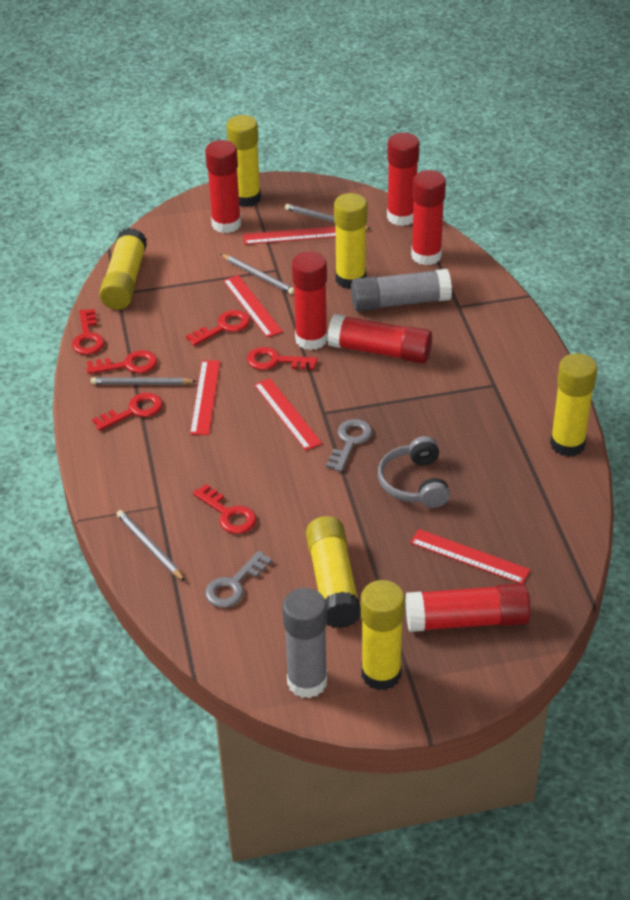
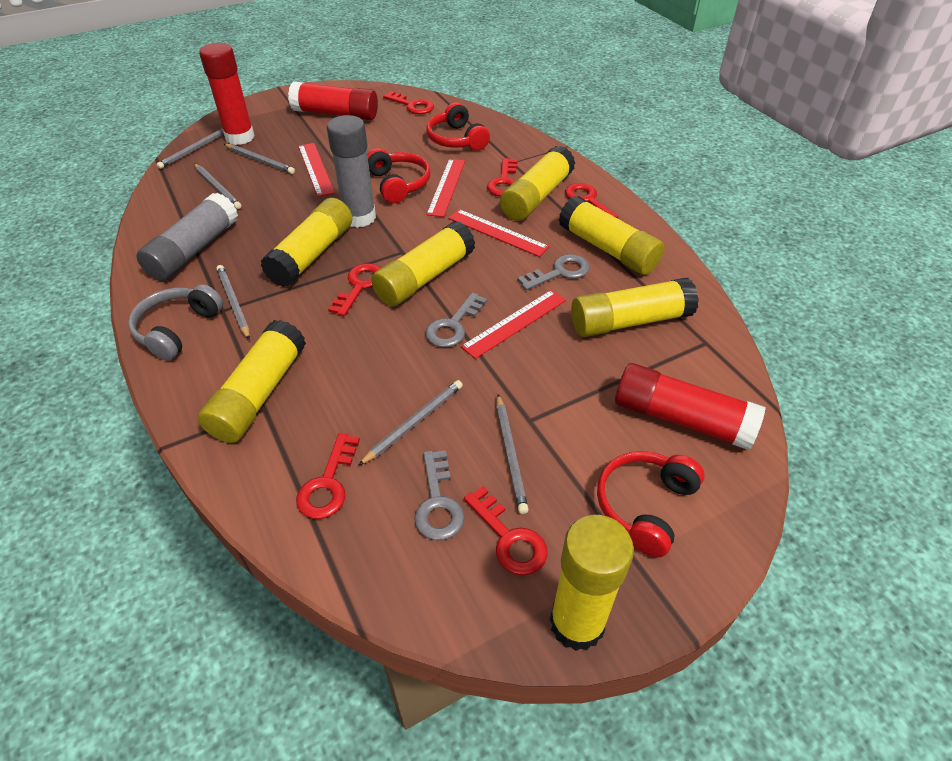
grey key: [205,551,272,608] [326,419,372,472] = 2 -> [414,450,465,540] [425,292,487,347] [517,254,590,290] = 3
grey pencil: [91,377,197,385] [116,510,185,581] [221,254,294,294] [285,204,371,229] = 4 -> [157,128,224,169] [194,164,241,209] [216,265,250,339] [224,144,295,174] [358,380,463,466] [496,394,529,514] = 6
red glue stick: [205,140,241,233] [292,251,328,350] [327,314,432,364] [387,133,419,226] [406,583,531,632] [411,170,446,265] = 6 -> [199,43,255,145] [288,82,378,120] [615,363,766,450] = 3
red headphones: none = 0 -> [367,148,431,203] [426,102,490,151] [597,451,705,558] = 3
red ruler: [190,360,220,435] [223,275,283,338] [243,226,336,245] [254,378,322,451] [410,529,530,584] = 5 -> [298,143,335,197] [426,159,465,217] [448,209,549,257] [461,290,566,359] = 4
yellow glue stick: [99,228,147,310] [227,115,261,207] [306,516,361,628] [334,193,367,289] [361,580,405,690] [550,353,597,457] = 6 -> [198,320,306,443] [261,198,352,287] [371,221,475,306] [500,146,575,221] [550,515,634,651] [559,196,665,275] [571,278,699,337] = 7

